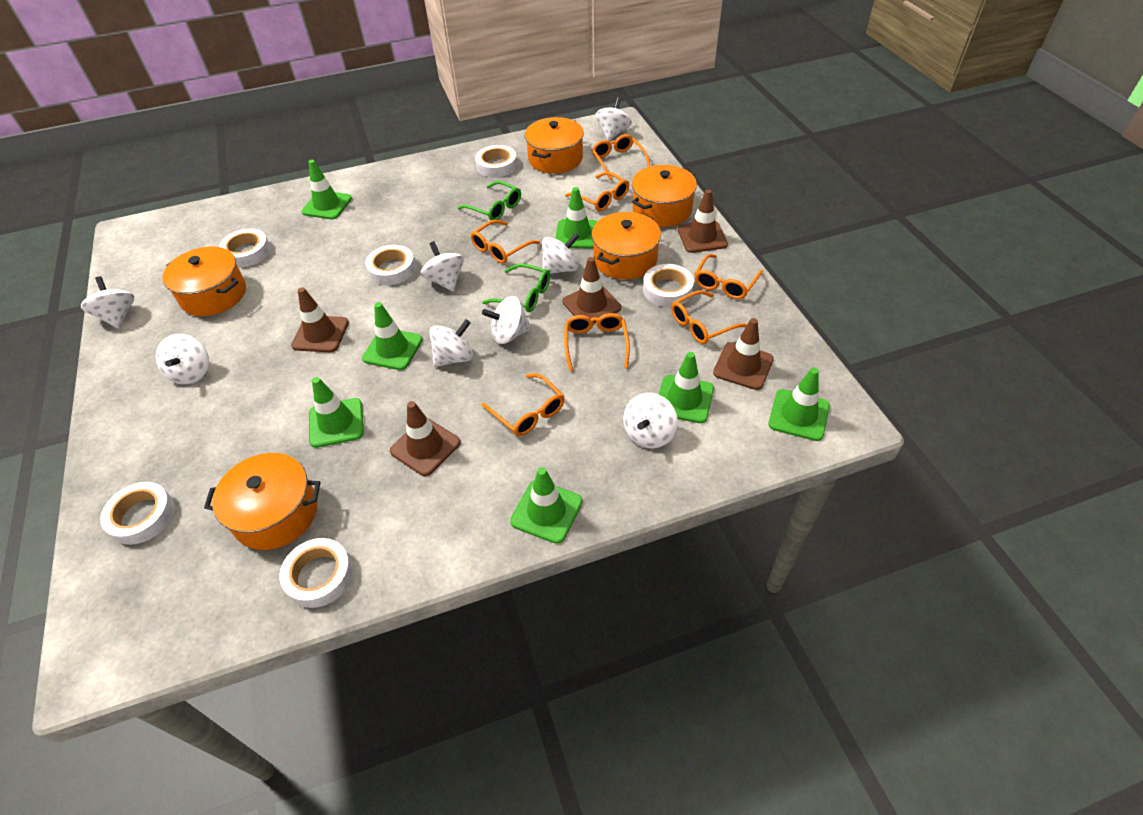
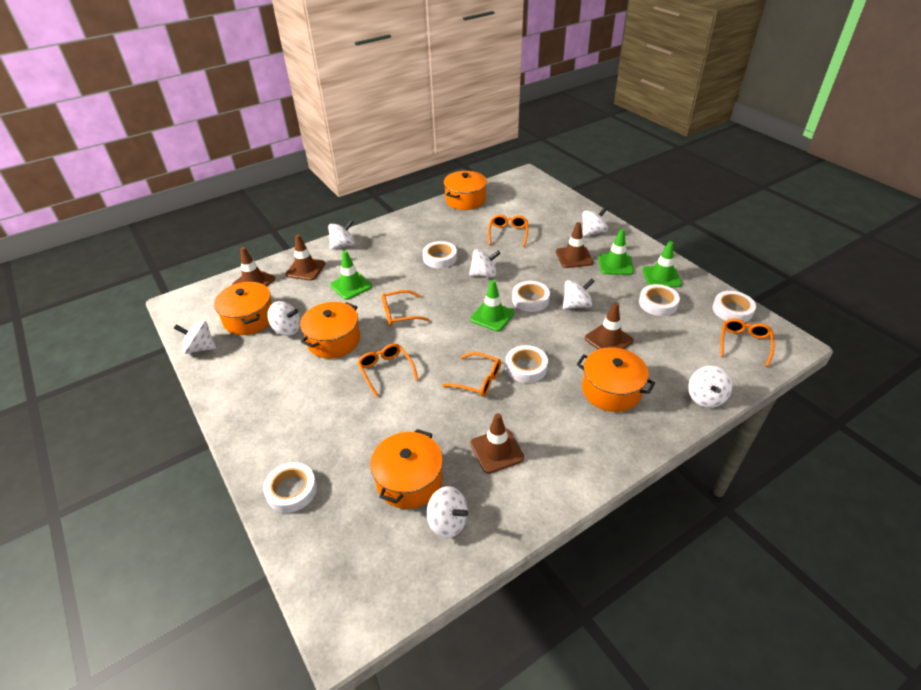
green glasses: [458,181,521,220] [482,263,550,312] = 2 -> none = 0
green traffic cone: [301,160,352,219] [309,377,364,448] [362,302,423,370] [510,467,582,544] [555,187,598,249] [659,352,714,423] [768,368,830,441] = 7 -> [330,251,372,300] [470,280,514,332] [598,229,634,275] [642,241,682,288] = 4
orange glasses: [470,220,540,263] [481,373,564,436] [564,313,630,371] [565,172,629,211] [592,134,650,181] [671,290,747,344] [694,254,763,299] = 7 -> [357,344,418,397] [382,290,429,326] [442,352,501,397] [488,215,528,247] [720,318,774,367] = 5

